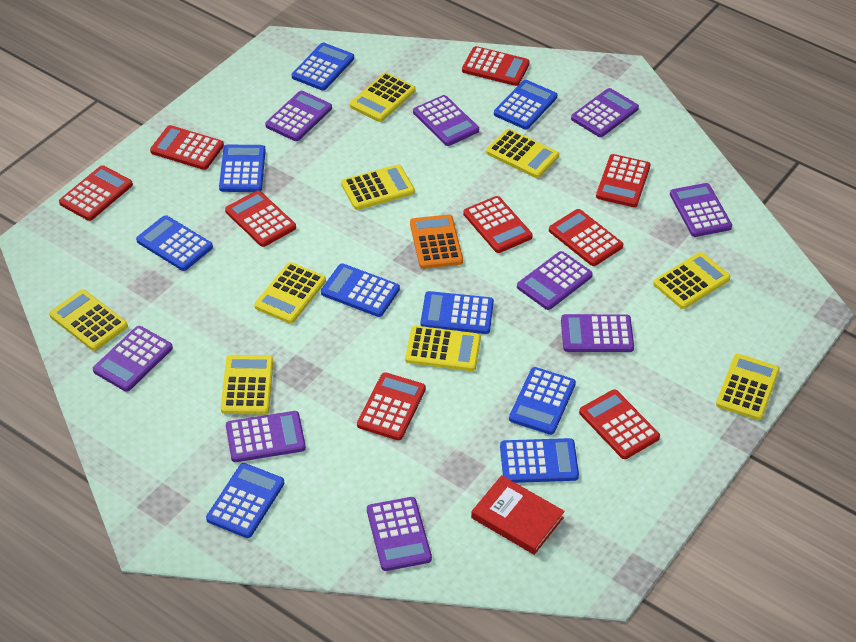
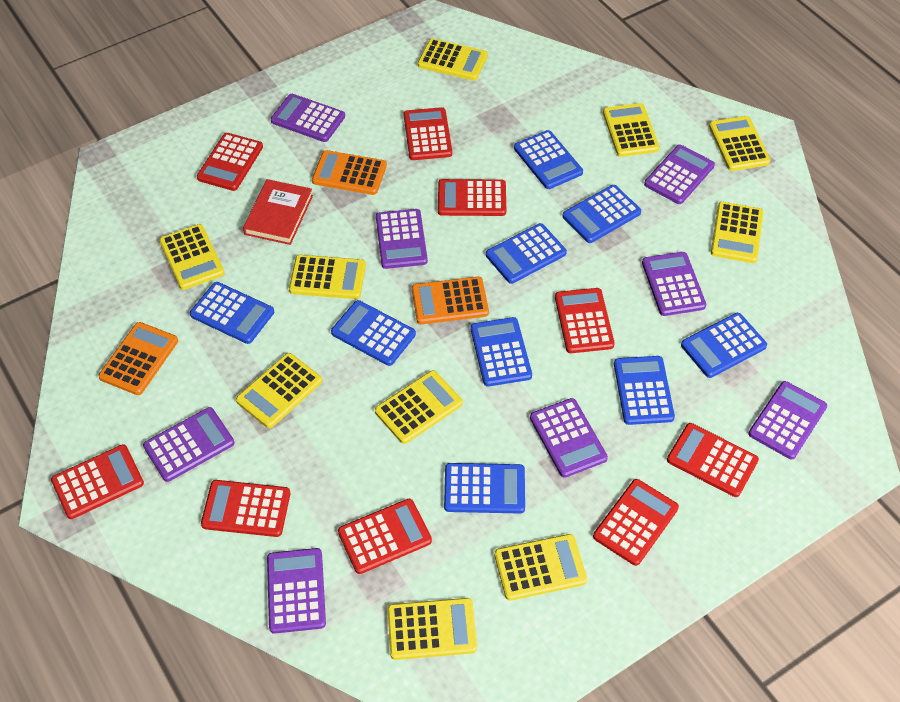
orange calculator: [410,214,463,269] = 1 -> [98,322,178,395] [312,150,387,195] [412,277,489,324] = 3
purple calculator: [93,326,173,392] [226,411,306,462] [265,91,332,141] [367,497,432,571] [413,95,479,146] [517,251,593,310] [561,314,634,352] [571,88,639,137] [670,183,732,237] = 9 -> [143,407,235,482] [267,548,326,634] [271,94,345,142] [376,209,428,269] [530,398,608,478] [642,252,706,316] [644,145,715,204] [748,381,827,460] = 8
yellow calculator: [49,289,128,351] [221,355,273,414] [254,262,326,324] [341,164,415,210] [350,72,416,122] [405,326,481,371] [486,129,559,178] [653,252,731,309] [716,354,780,420] = 9 -> [159,224,225,290] [236,353,322,428] [289,255,366,299] [375,370,463,444] [388,598,477,660] [418,38,488,81] [494,534,587,601] [603,103,659,157] [709,116,770,171] [711,202,764,263] = 10

